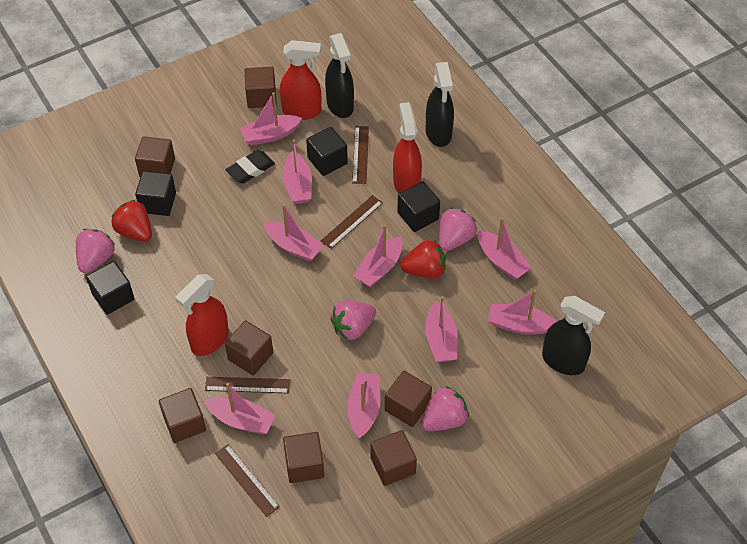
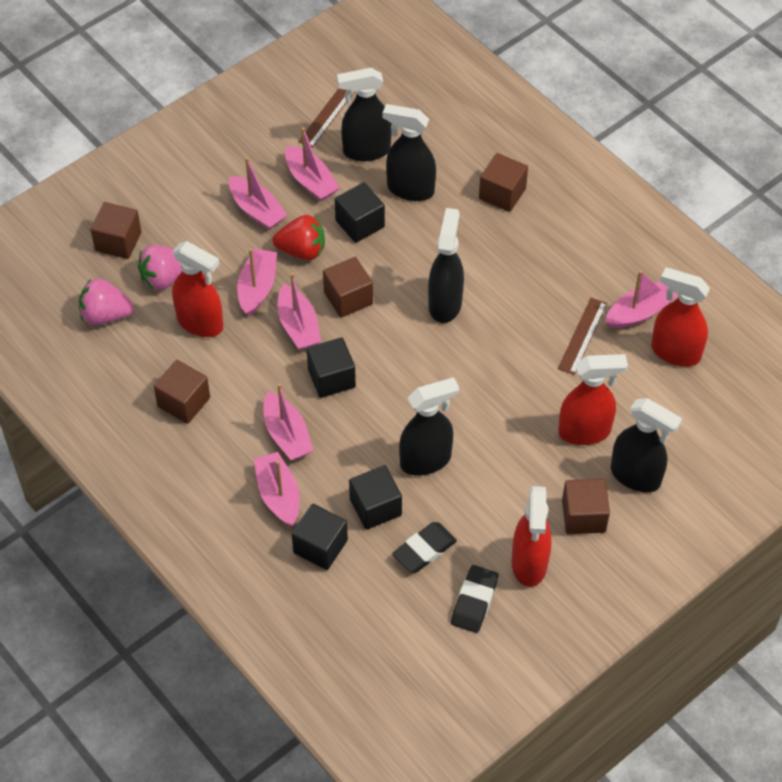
black eraser: [226,150,275,183] = 1 -> [392,522,457,573] [451,565,498,633] = 2
black spray bottle: [325,33,354,118] [426,62,454,147] [542,296,605,375] = 3 -> [337,68,392,162] [382,104,436,201] [399,377,459,476] [428,208,464,323] [611,398,682,492] = 5
brown cube: [135,136,175,177] [159,388,206,443] [225,320,273,376] [245,67,277,108] [283,432,324,483] [370,430,417,486] [385,371,432,427] = 7 -> [90,202,142,259] [154,360,210,424] [323,257,373,318] [479,153,528,212] [562,479,610,534] = 5
brown ruler: [205,377,290,394] [215,444,280,517] [321,195,383,249] [352,126,369,184] = 4 -> [298,88,355,148] [558,298,607,375] = 2
pink boat: [204,383,276,434] [240,92,302,145] [264,204,323,262] [283,139,312,204] [347,372,381,438] [353,225,403,287] [425,296,458,362] [478,218,532,280] [488,289,556,334] = 9 -> [229,157,287,230] [237,248,277,316] [254,452,300,527] [263,383,314,461] [278,273,321,350] [285,127,340,201] [605,270,677,329] = 7
pink strawberry: [76,229,115,273] [330,300,376,340] [421,386,469,431] [439,208,477,251] = 4 -> [79,279,134,325] [138,245,182,290] = 2
red spray bottle: [175,274,229,356] [280,40,321,120] [393,102,422,193] = 3 -> [172,241,223,337] [512,486,552,587] [558,354,628,445] [651,267,710,367] = 4
red strawberry: [111,200,152,242] [400,240,446,279] = 2 -> [273,215,325,260] = 1

